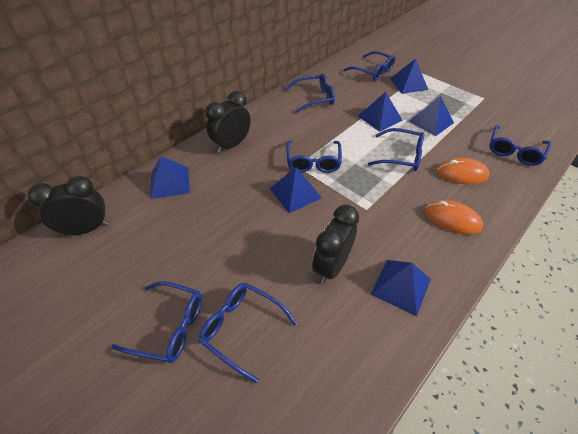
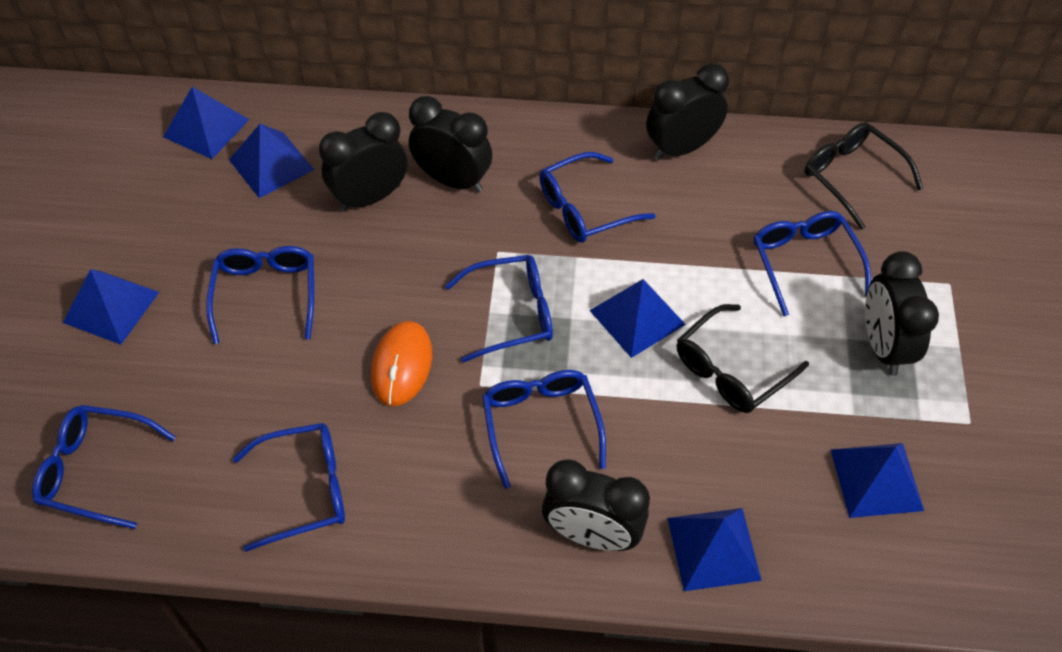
black clock: [28,176,109,235] [205,91,251,153] [312,205,359,284] = 3 -> [319,112,408,212] [409,96,492,193] [542,459,650,551] [646,63,729,160] [865,251,939,376] = 5
black glasses: none = 0 -> [677,304,809,413] [805,122,923,230] = 2
orange mouse: [425,200,483,234] [437,158,489,184] = 2 -> [371,321,432,406] = 1

